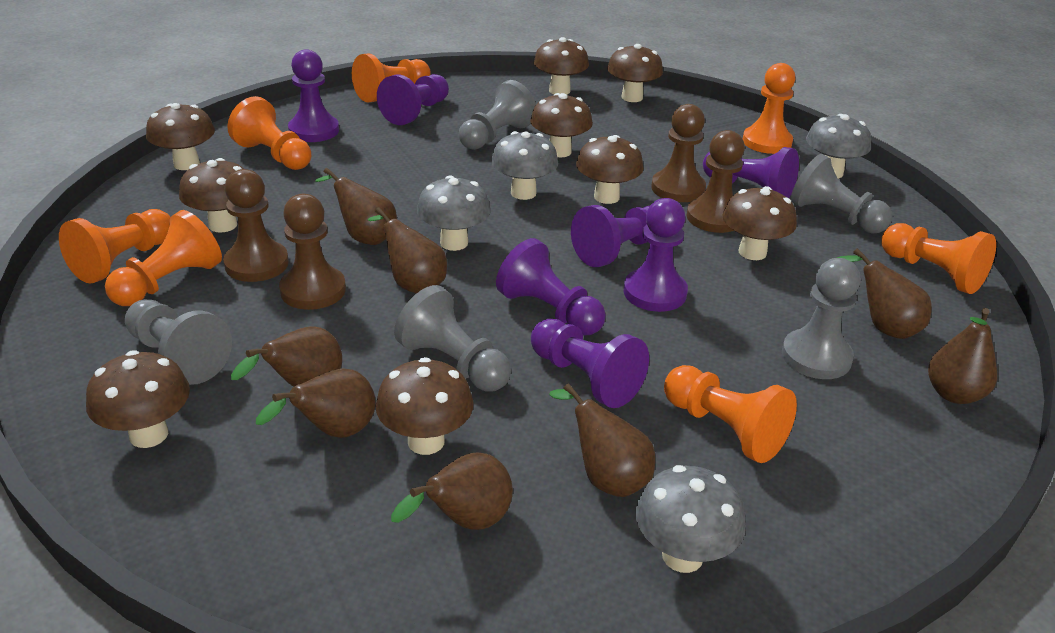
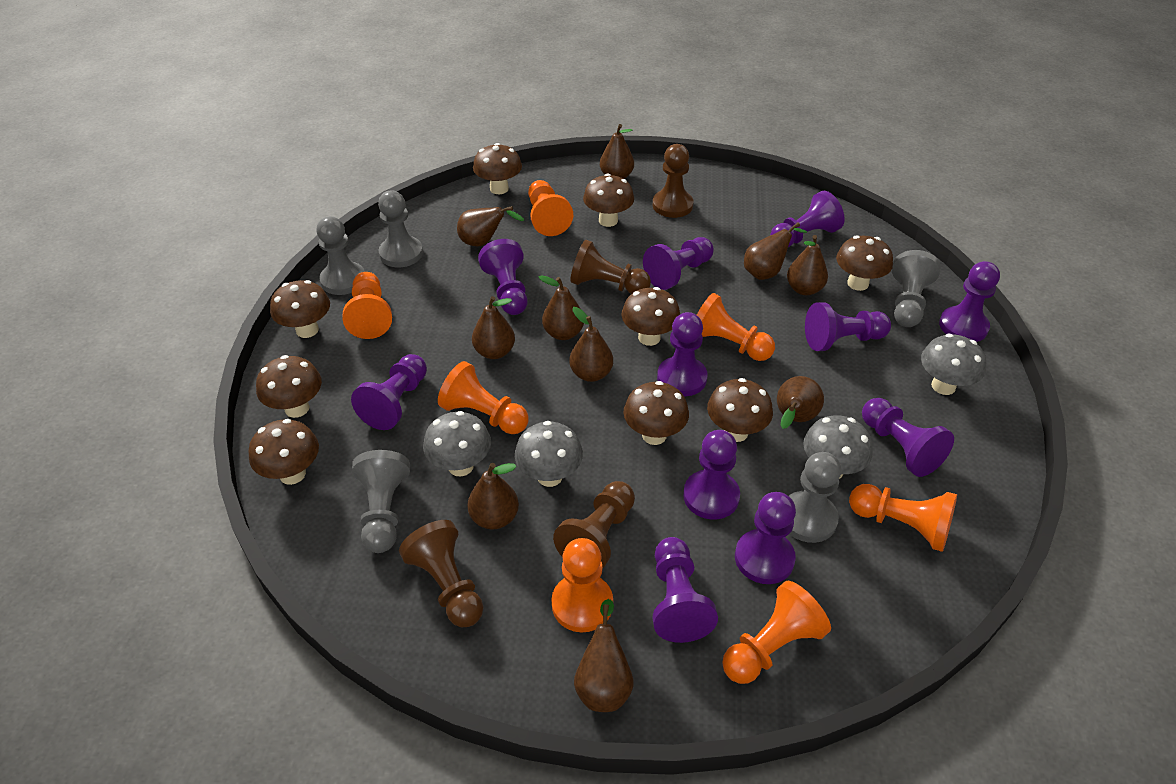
brown pear: [231,326,342,387] [256,368,376,438] [315,168,397,245] [367,207,447,294] [391,453,513,530] [549,383,655,497] [837,248,932,339] [928,308,997,404] = 8 -> [457,206,524,246] [467,463,519,530] [472,296,515,359] [538,275,584,340] [569,307,613,382] [574,599,634,712] [600,124,634,179] [744,222,807,280] [777,376,824,429] [787,235,828,295] = 10
purple pawn: [288,49,339,142] [377,74,449,125] [496,238,606,335] [531,319,649,408] [571,205,649,267] [624,198,688,312] [703,147,799,198] = 7 -> [351,354,427,430] [478,239,528,315] [643,237,714,290] [653,537,718,643] [657,312,708,396] [683,430,740,520] [735,492,796,584] [770,191,845,247] [805,302,891,351] [862,398,954,477] [939,261,1000,342] = 11

